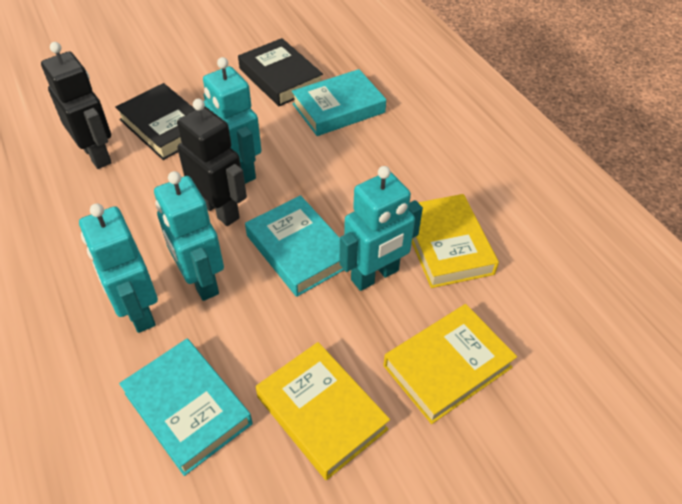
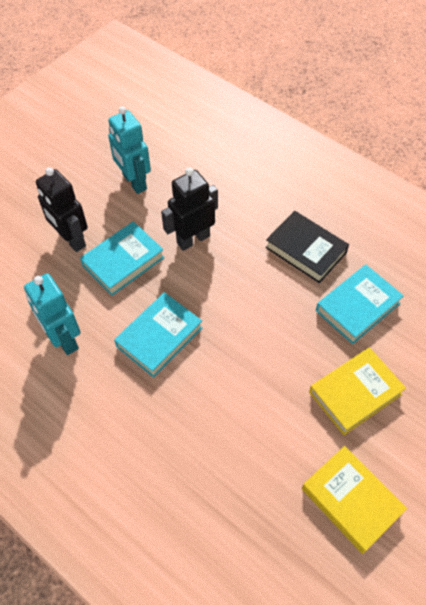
black book: [116,83,195,160] [238,38,323,106] = 2 -> [265,211,349,283] = 1
turquoise robot: [79,203,158,333] [154,171,224,301] [203,57,261,184] [339,166,423,291] = 4 -> [24,273,80,355] [108,106,151,194] = 2
yellow book: [256,342,390,480] [383,304,517,424] [412,194,499,288] = 3 -> [302,446,407,554] [309,347,406,435] = 2

